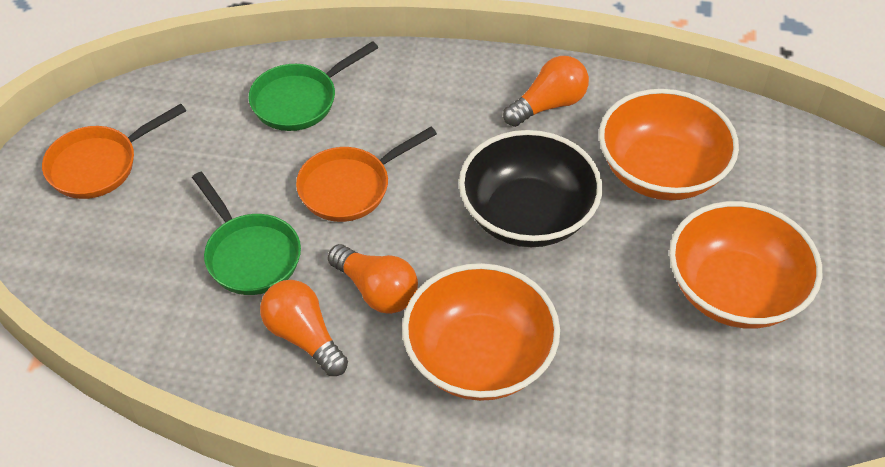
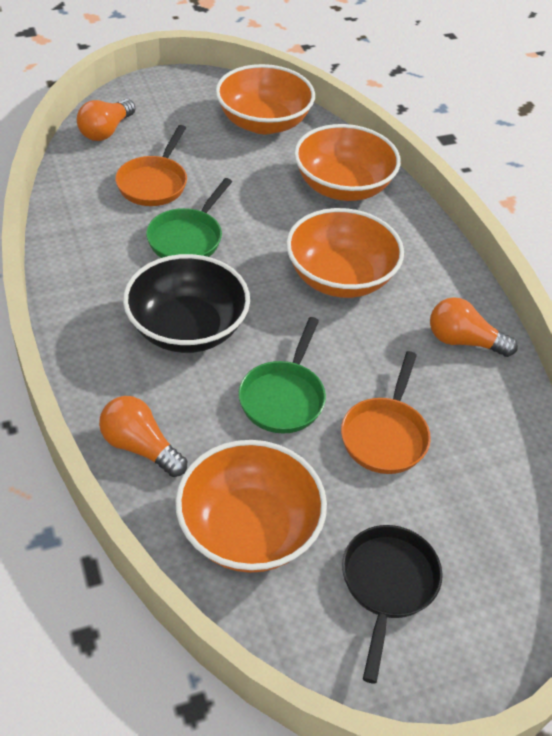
black pan: none = 0 -> [342,525,443,684] = 1
orange bowl: [402,263,560,401] [599,89,739,200] [669,201,822,328] = 3 -> [175,440,327,573] [216,64,315,134] [286,208,404,298] [294,124,401,201] = 4

